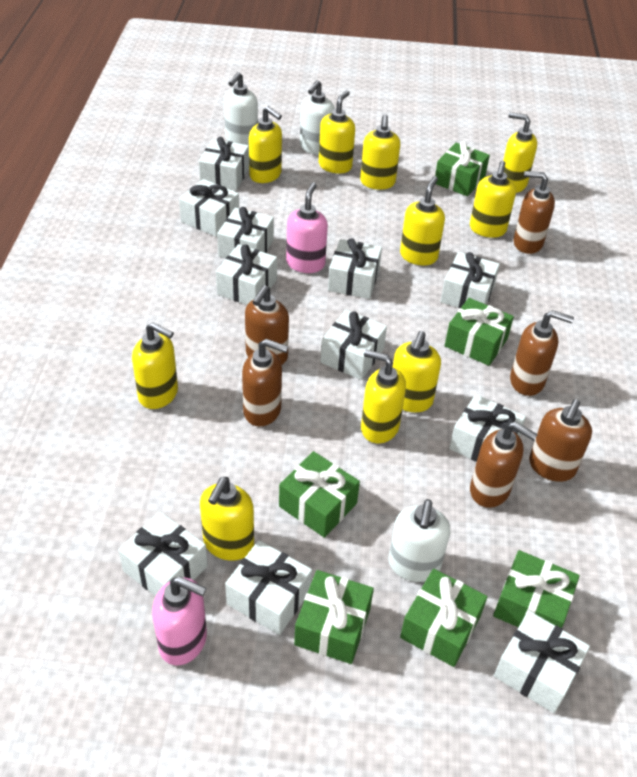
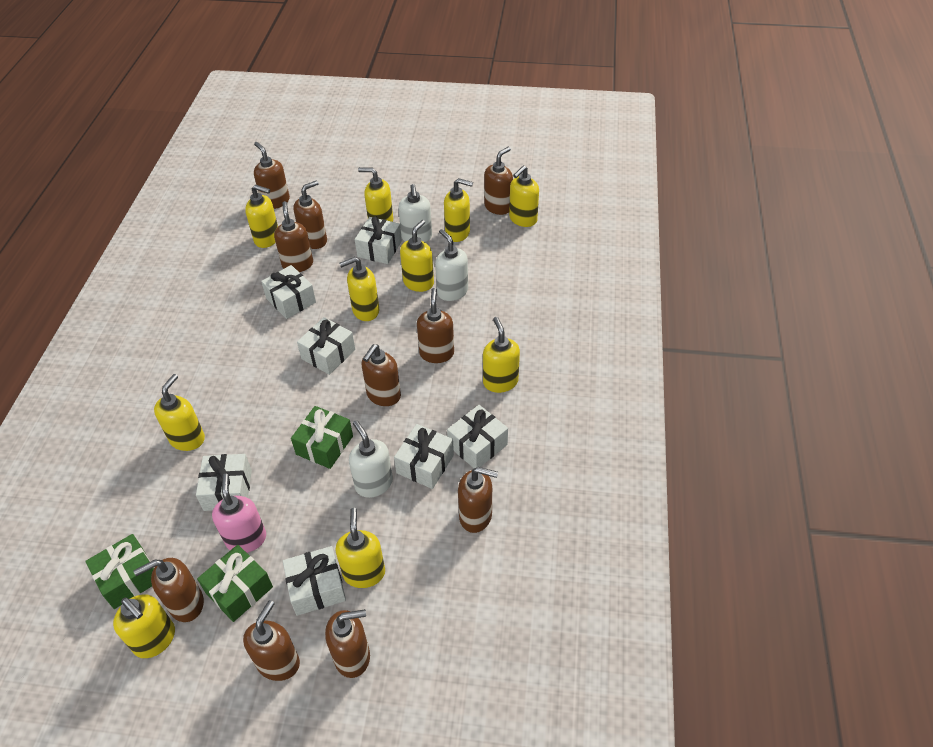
brown soap dispenser: [242,339,288,426] [245,285,289,365] [470,421,538,508] [510,310,574,396] [513,171,555,254] [529,399,592,482] = 6 -> [134,558,204,622] [243,600,300,681] [254,142,290,209] [274,201,313,272] [294,180,327,249] [325,609,370,678] [362,344,401,406] [417,288,454,363] [458,467,498,533] [484,147,513,215] = 10
green gift: [279,451,360,538] [294,570,374,664] [400,569,488,667] [435,141,490,196] [445,298,514,366] [493,550,580,628] = 6 -> [85,534,154,609] [197,545,273,622] [291,406,353,469] = 3
pink soap dispenser: [152,576,207,665] [286,182,328,273] = 2 -> [212,474,266,553] = 1
white gift: [118,512,208,596] [179,179,239,237] [199,137,249,191] [216,244,277,305] [217,207,274,258] [225,540,312,635] [320,310,387,380] [328,238,382,299] [440,252,500,308] [449,394,526,462] [494,611,590,713] = 11 -> [196,454,252,511] [261,265,316,319] [283,546,346,616] [297,317,355,375] [355,217,402,264] [394,424,454,489] [447,405,508,468] = 7

